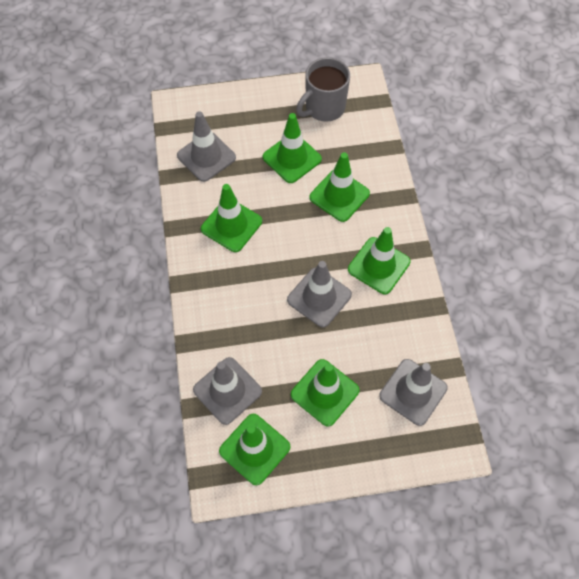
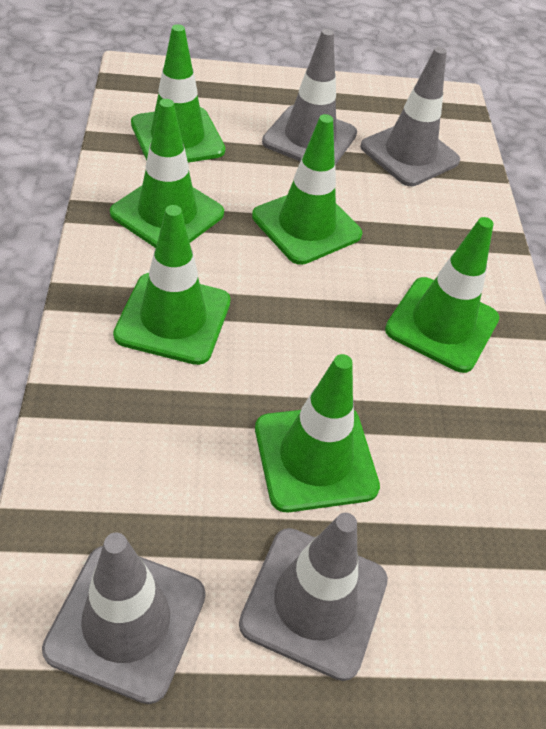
grey mug: [296,57,350,122] = 1 -> none = 0

